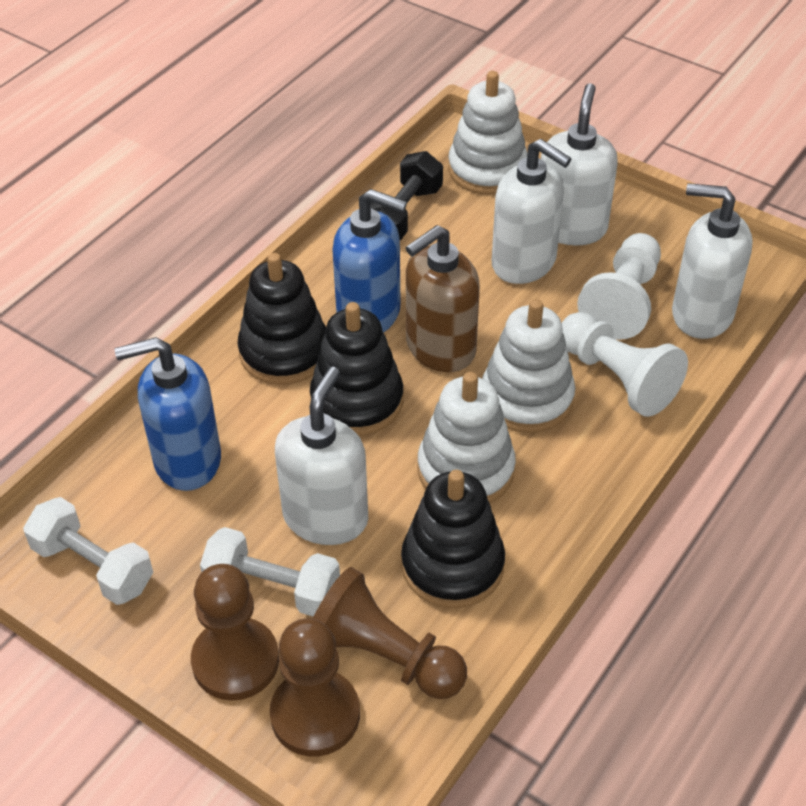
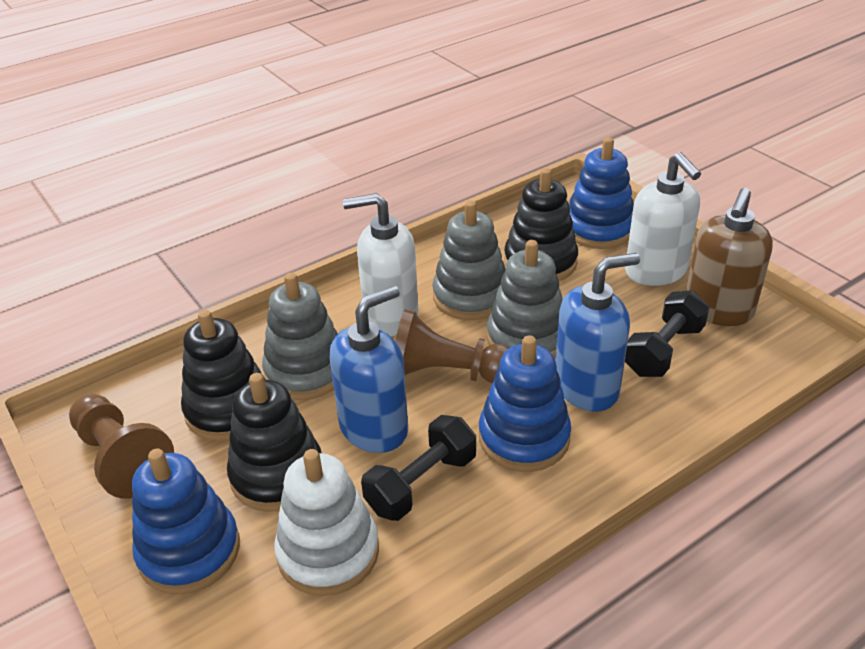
black dumbbell: [370,151,443,240] = 1 -> [361,415,476,521] [625,290,710,377] = 2
blue stacking toy: none = 0 -> [132,449,240,594] [479,335,571,472] [569,137,634,249] = 3
brown pawn: [191,564,279,701] [270,618,360,756] [313,567,467,699] = 3 -> [69,394,174,499] [395,310,510,383] = 2
grey stacking toy: none = 0 -> [262,273,338,400] [432,201,506,320] [487,240,562,358] = 3
white dumbbell: [23,497,153,605] [200,527,340,617] = 2 -> none = 0
white pawn: [562,312,688,417] [577,233,661,340] = 2 -> none = 0
white soap dispenser: [275,367,368,545] [492,139,571,284] [541,83,618,246] [672,183,753,339] = 4 -> [343,193,418,336] [625,152,701,286] = 2
white stacking toy: [417,372,516,503] [448,71,528,195] [482,299,575,433] = 3 -> [274,449,379,596] = 1

